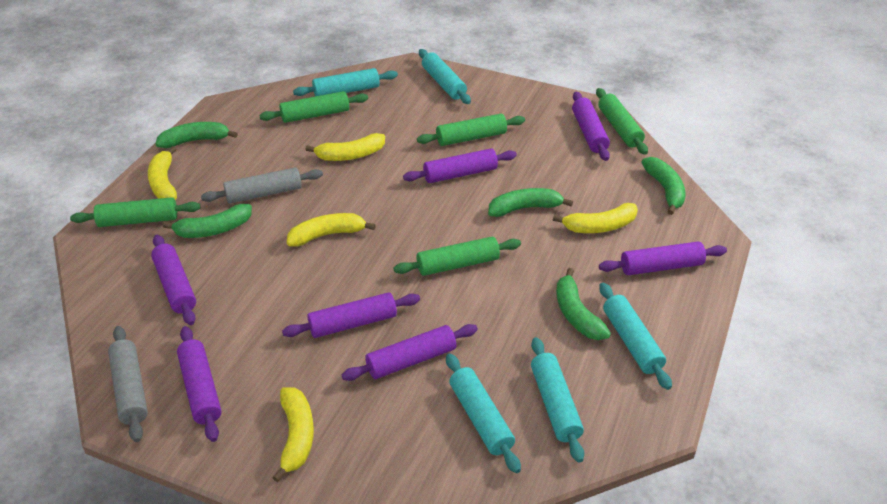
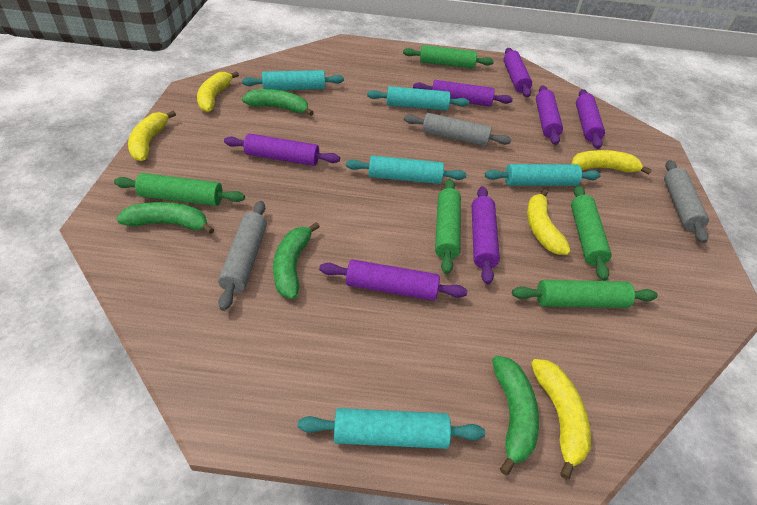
green banana: [155,122,238,148] [162,204,252,238] [488,188,573,217] [556,268,611,340] [642,157,685,215] = 5 -> [116,202,214,234] [242,89,314,116] [273,222,320,299] [492,356,539,475] = 4
grey rolling pin: [108,326,148,442] [201,167,323,204] = 2 -> [218,201,267,311] [404,113,511,146] [664,160,709,243] = 3

